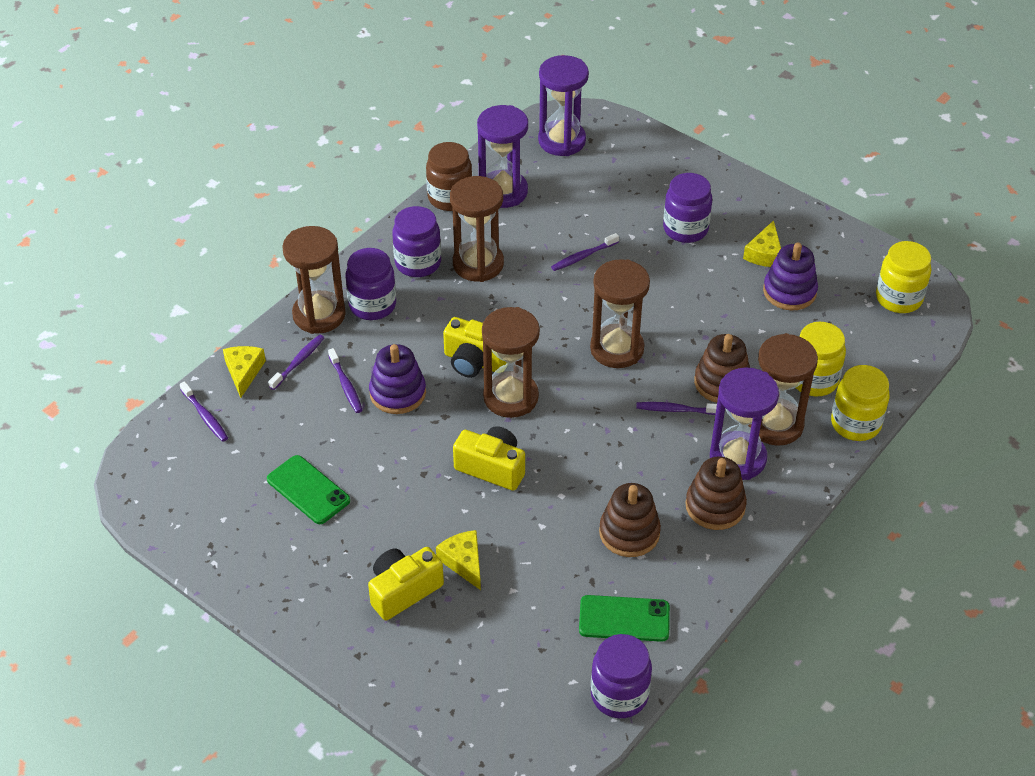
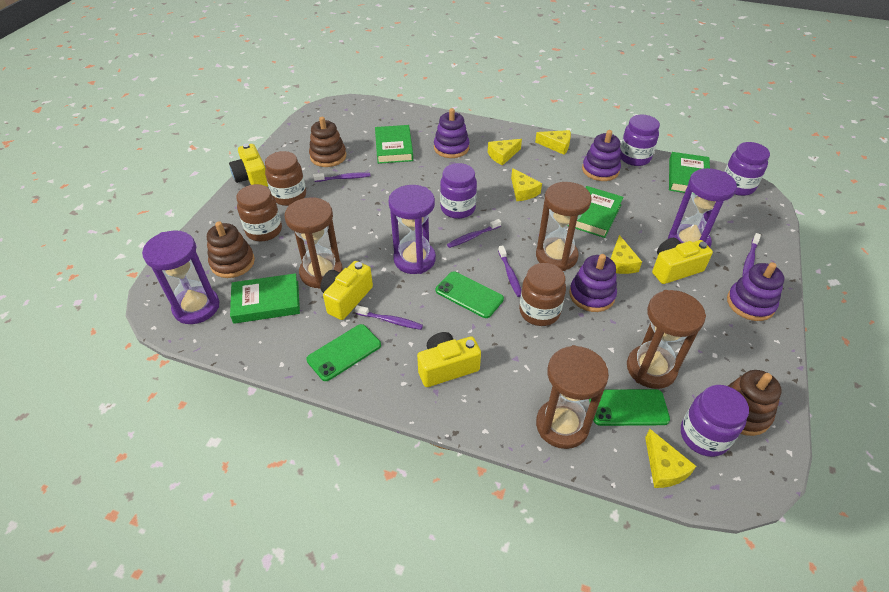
brown hourglass: [282,226,346,334] [450,176,504,282] [482,307,540,418] [590,259,650,368] [748,333,818,446] = 5 -> [285,197,343,289] [536,182,591,271] [536,345,609,449] [627,290,706,389] = 4
brown jar: [426,142,472,211] = 1 -> [236,184,282,241] [265,151,306,206] [519,263,566,326] = 3
green book: none = 0 -> [230,273,300,324] [375,125,413,164] [567,186,624,238] [669,152,710,193] = 4
green phone: [267,455,350,524] [579,595,670,642] = 2 -> [306,324,381,381] [436,272,504,318] [589,389,670,426] = 3
purple stacking toy: [369,344,426,414] [763,243,818,310] = 2 -> [434,108,469,158] [569,254,617,312] [582,130,621,181] [727,262,784,321] = 4
yellow camera: [368,547,444,620] [443,317,507,378] [453,426,525,491] = 3 -> [229,143,268,187] [320,261,373,320] [417,332,481,387] [652,238,713,284] = 4
yellow cheese: [223,346,266,398] [436,530,481,590] [743,220,781,267] = 3 -> [488,139,522,166] [511,168,542,201] [535,130,571,155] [611,235,642,274] [645,429,696,488] = 5
yellow jar: [796,322,846,396] [831,365,890,441] [876,241,931,313] = 3 -> none = 0

